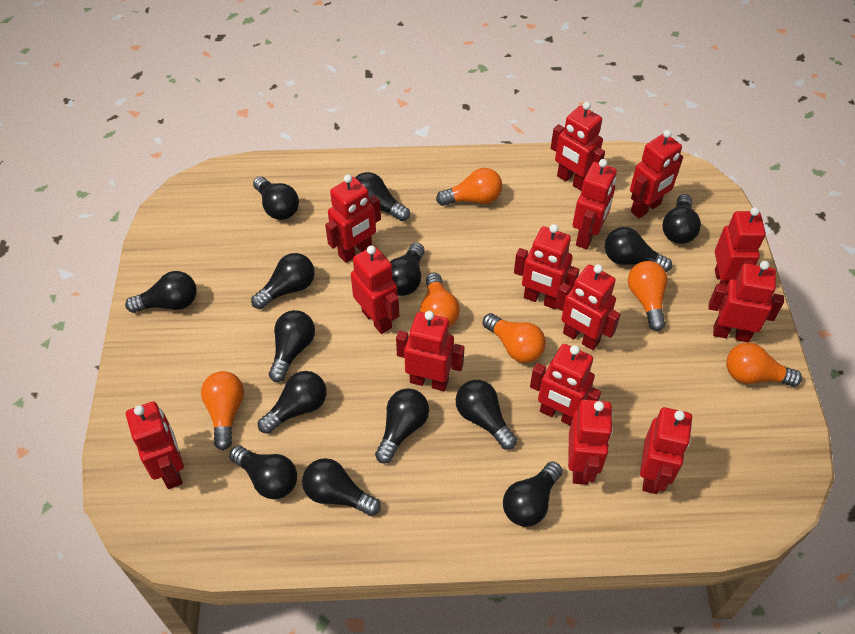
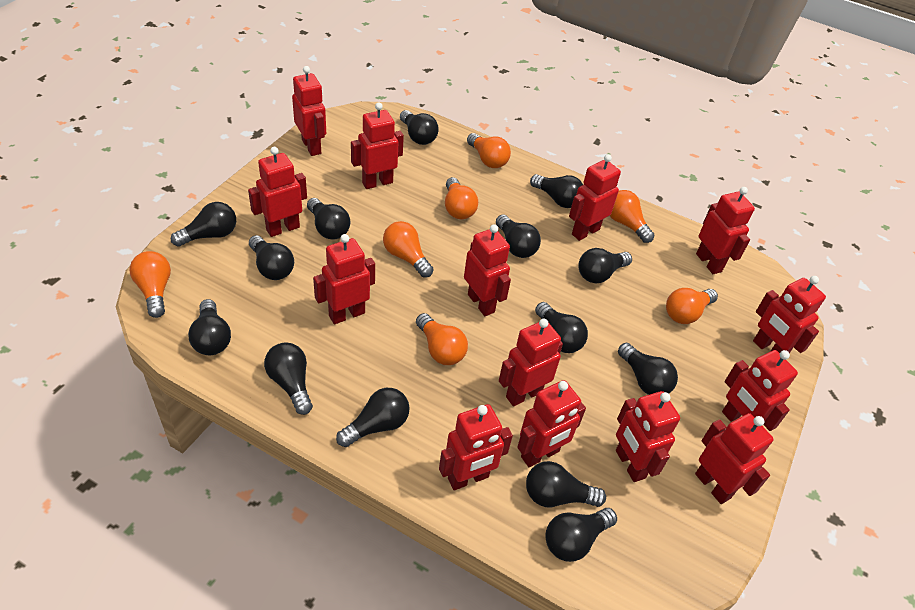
orange light bulb: [201,371,244,450] [420,273,460,327] [436,168,502,206] [483,313,546,363] [628,261,668,331] [726,343,802,387] = 6 -> [129,251,171,318] [383,221,433,278] [416,313,468,365] [445,177,478,219] [467,133,511,168] [610,190,655,243] [666,288,718,324] = 7

